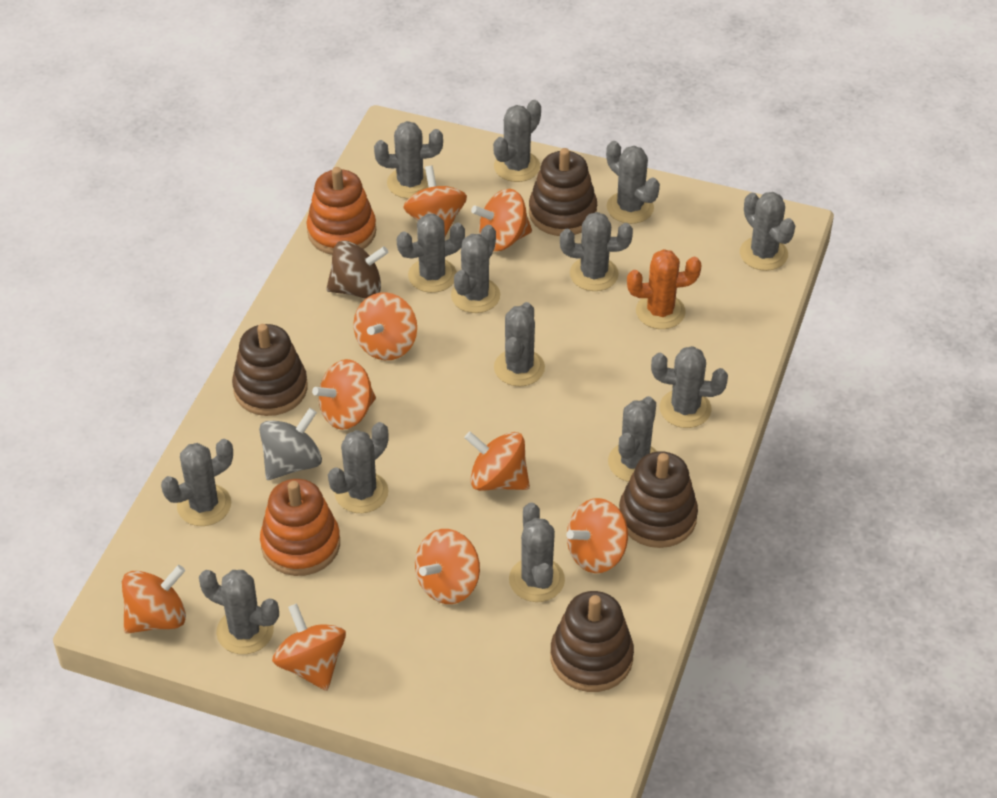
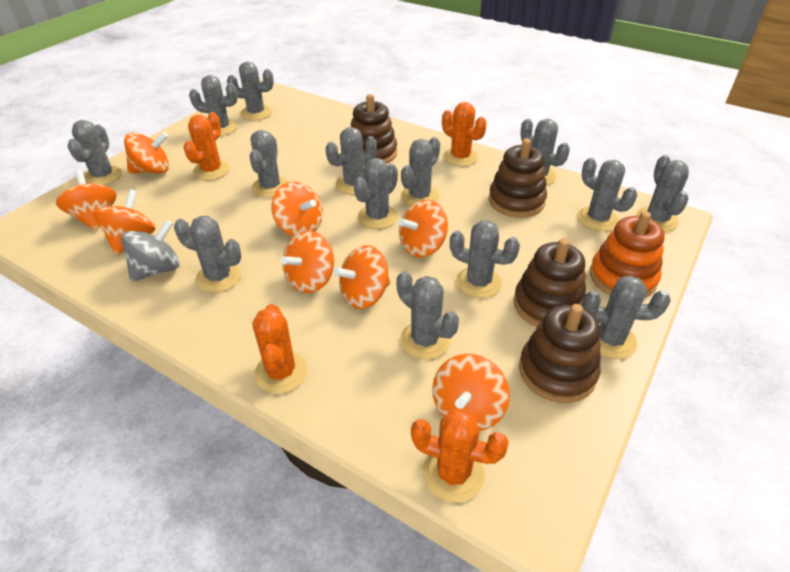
brown spinning top: [326,241,388,298] = 1 -> none = 0
orange cactus: [627,249,702,329] = 1 -> [183,112,230,180] [252,304,308,394] [411,409,509,503] [442,102,487,167] = 4
orange spinning top: [122,565,186,634] [272,603,346,691] [312,359,376,430] [353,292,417,360] [404,166,467,236] [415,529,480,604] [464,431,530,491] [471,189,532,251] [566,498,628,573] = 9 -> [56,169,117,230] [93,189,155,255] [124,132,169,173] [271,181,323,236] [281,231,334,293] [333,245,390,309] [399,200,448,258] [432,354,510,431] = 8
orange stacking toy: [260,479,340,576] [306,167,376,255] = 2 -> [590,211,665,298] = 1

